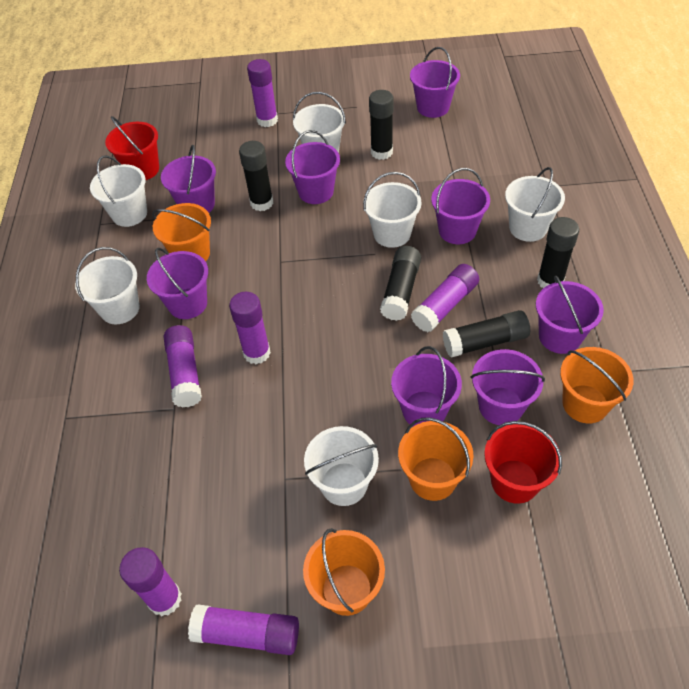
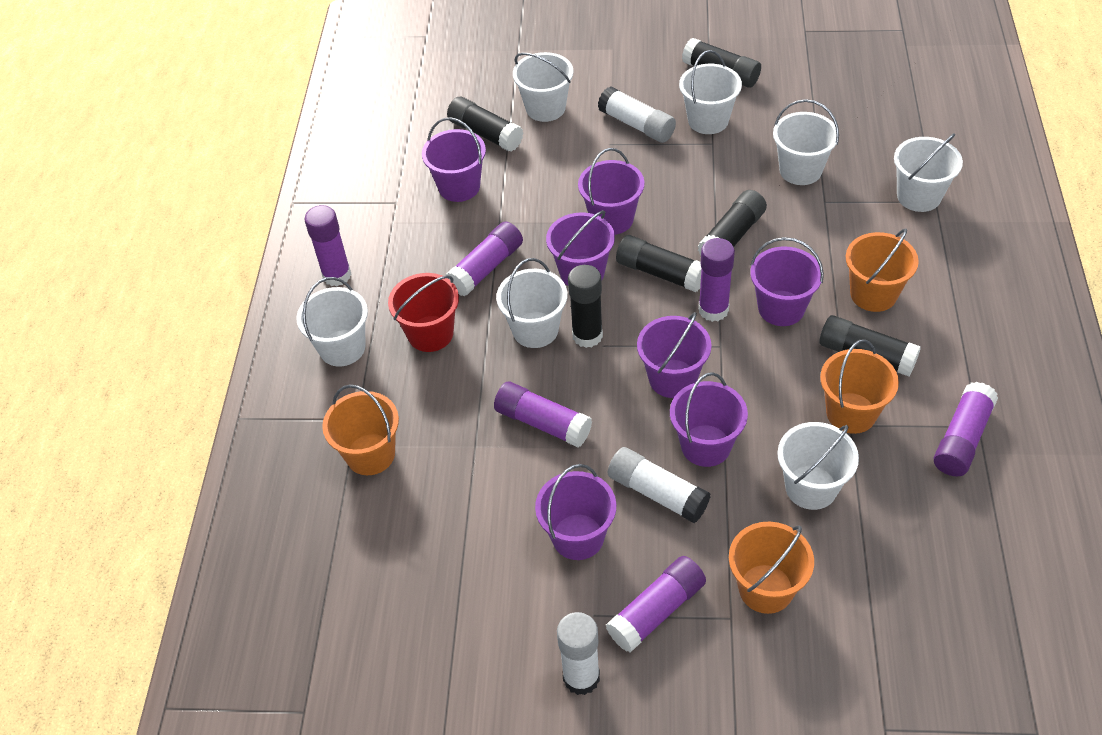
black glue stick: [239,141,274,211] [369,90,394,160] [380,246,421,321] [443,310,530,358] [537,217,579,288] = 5 -> [447,97,523,152] [568,265,603,348] [616,235,702,292] [682,38,761,88] [698,190,767,255] [820,315,921,376] = 6
purple bucket: [147,248,208,319] [161,145,216,213] [285,130,340,204] [391,346,462,427] [410,47,460,118] [432,168,490,244] [471,349,545,425] [536,276,604,354] = 8 -> [422,117,486,202] [535,464,616,560] [546,210,615,286] [578,148,644,235] [637,312,712,398] [670,372,748,467] [750,237,824,326] = 7
red bucket: [105,116,159,180] [484,421,562,504] = 2 -> [388,273,459,352] = 1
white bucket: [75,247,140,324] [90,155,147,227] [293,92,346,153] [304,426,379,506] [363,172,422,248] [505,167,565,242] = 6 -> [296,277,368,367] [496,258,567,348] [513,52,573,122] [679,50,742,134] [773,99,839,185] [777,422,859,510] [894,133,963,212] = 7
white glue stick: none = 0 -> [557,612,600,695] [598,87,676,143] [608,447,710,523] = 3

